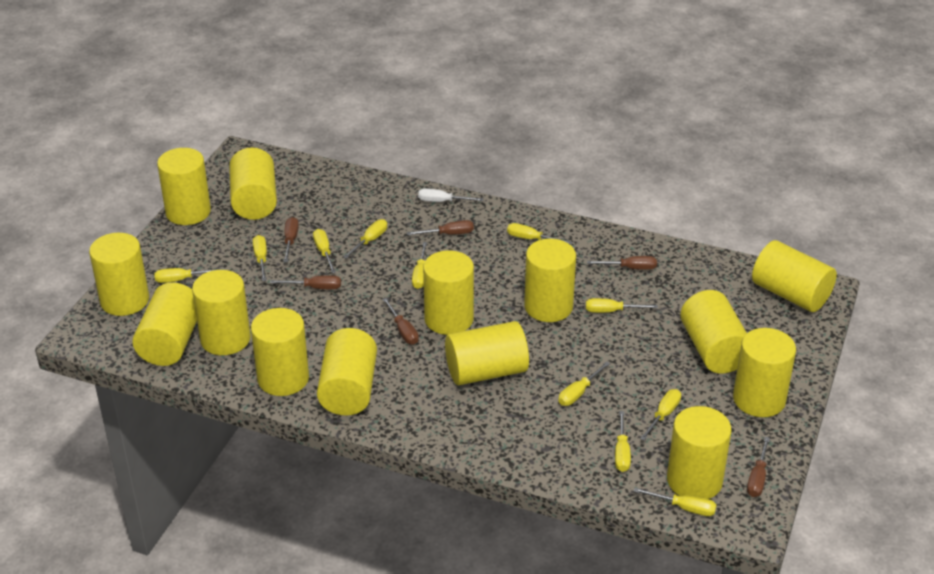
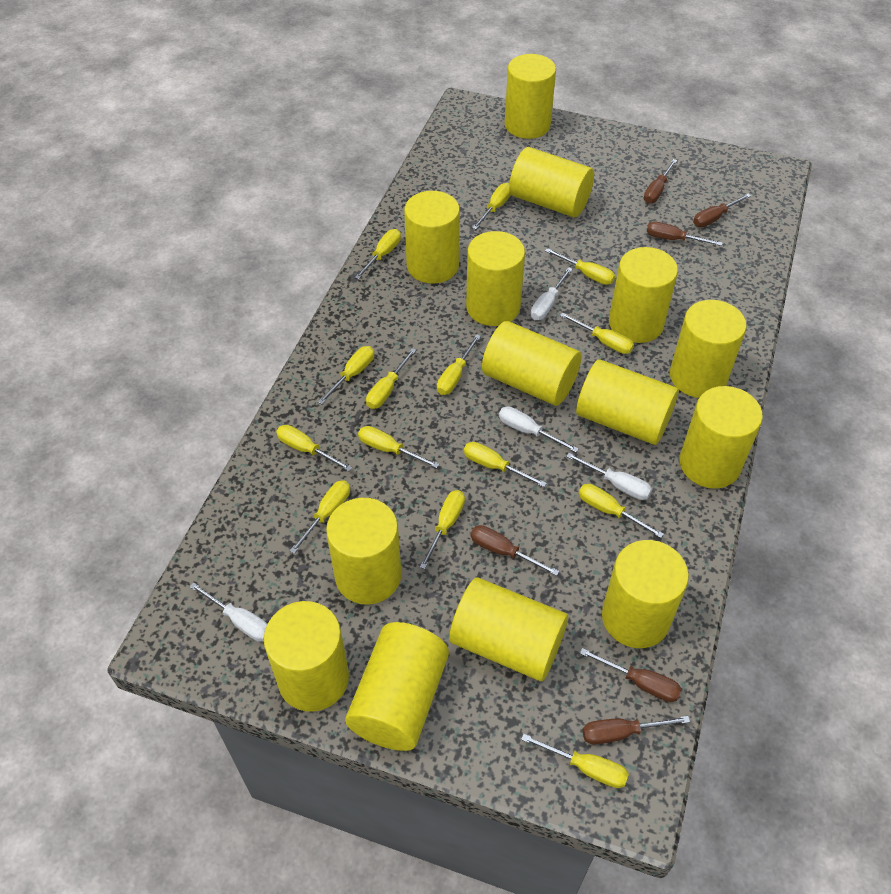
white screwdriver: [418,188,484,202] = 1 -> [190,582,267,642] [499,406,579,452] [531,267,572,320] [566,453,652,500] = 4
yellow screwdriver: [154,268,225,283] [253,235,267,281] [313,229,336,273] [343,219,387,259] [412,242,427,289] [507,223,573,245] [558,361,610,406] [586,298,658,313] [615,411,631,472] [633,488,716,516] [640,389,681,441] = 11 -> [276,425,352,471] [290,480,350,554] [318,346,374,405] [355,229,401,279] [358,426,439,468] [366,348,416,409] [420,490,465,569] [437,334,481,395] [464,442,547,487] [472,183,511,229] [521,734,629,788] [545,248,615,285] [560,312,634,354] [579,484,664,538] = 14

